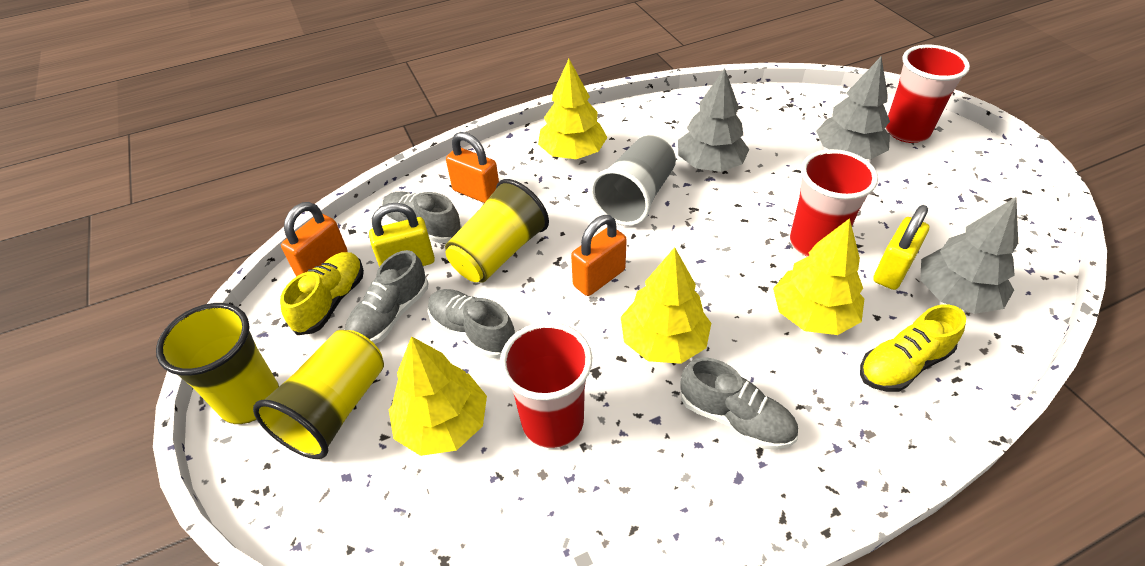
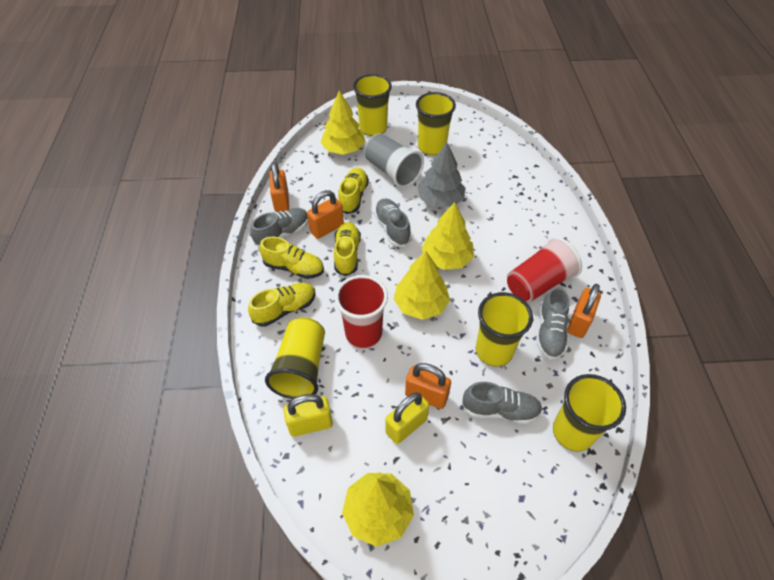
grey tree: [678,68,749,172] [816,57,890,159] [920,197,1018,314] = 3 -> [417,142,465,207] = 1
orange padlock: [281,202,348,276] [446,132,499,203] [571,215,627,296] = 3 -> [270,162,289,212] [307,190,344,239] [405,363,451,409] [567,284,601,338] = 4
red cup: [499,322,592,448] [790,149,878,257] [885,45,970,143] = 3 -> [335,275,388,348] [507,237,582,303] = 2
yellow cup: [156,303,279,424] [253,330,384,459] [445,179,549,283] = 3 -> [265,317,325,399] [353,74,392,136] [416,92,456,156] [476,292,533,367] [553,374,626,452] = 5
yellow shoe: [280,252,364,335] [860,304,966,392] = 2 -> [248,283,316,326] [259,237,324,279] [334,222,361,276] [338,168,369,214] = 4

